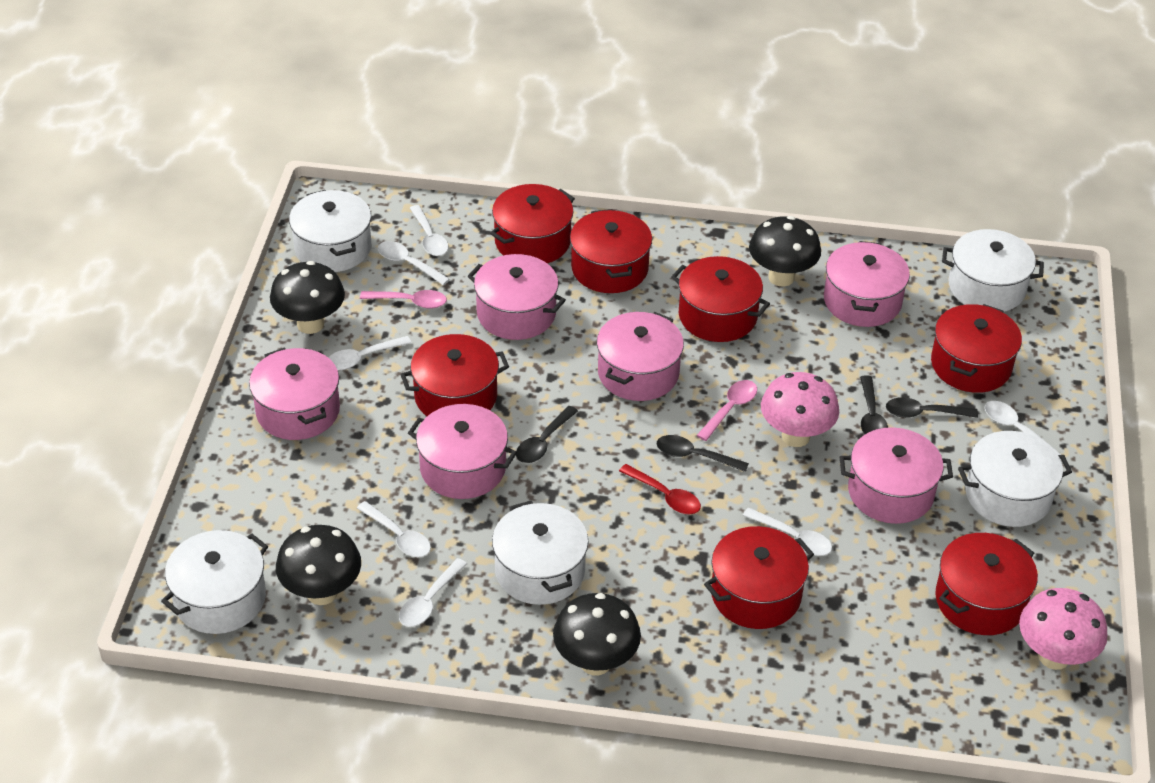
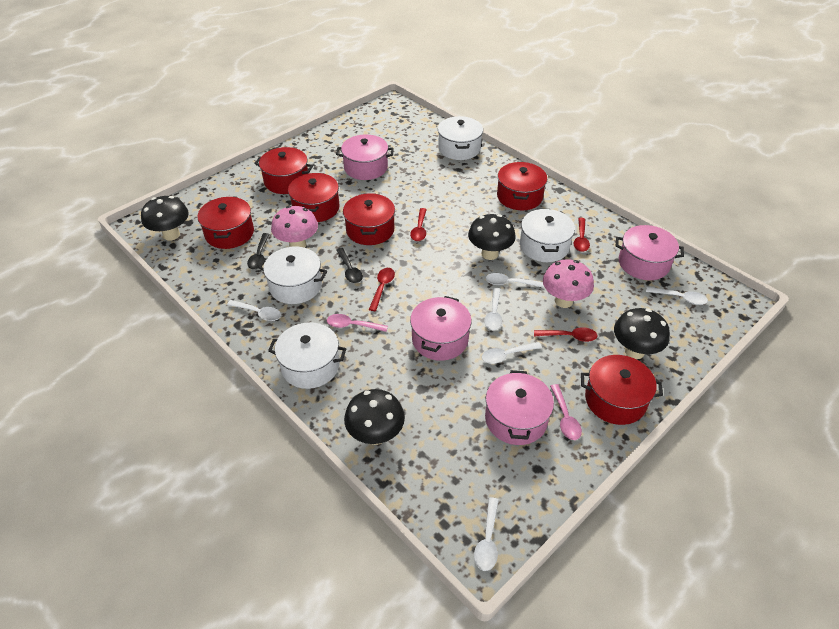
black spoon: [516,406,578,463] [657,435,749,472] [860,375,888,434] [886,397,978,418] = 4 -> [247,233,270,269] [336,248,363,283] = 2
pink pot: [249,347,340,440] [408,404,517,499] [467,254,566,340] [597,312,684,401] [824,241,910,327] [840,427,953,524] = 6 -> [336,134,394,180] [410,296,471,361] [485,370,554,445] [616,225,684,280] = 4
red pot: [400,334,509,416] [490,184,575,263] [570,209,652,293] [671,256,770,342] [704,526,814,629] [931,304,1022,393] [935,533,1038,635] = 7 -> [198,197,254,249] [254,147,313,194] [288,173,339,222] [343,193,395,245] [497,162,547,210] [581,355,663,425] = 6
red spoon: [619,464,701,514] = 1 -> [369,268,395,311] [410,208,427,241] [534,327,598,342] [574,218,590,252] = 4
white pot: [161,530,268,634] [289,190,371,272] [492,501,588,605] [942,229,1044,312] [958,431,1072,527] = 5 -> [258,247,327,304] [268,322,346,389] [438,116,483,160] [520,209,575,262] = 4
white spoon: [329,336,412,370] [357,501,431,557] [378,241,450,285] [399,558,467,627] [410,205,448,256] [742,508,832,556] [985,401,1061,455] = 7 -> [227,300,281,321] [474,497,499,571] [482,342,542,364] [484,288,502,330] [486,273,544,288] [646,287,708,305] = 6

